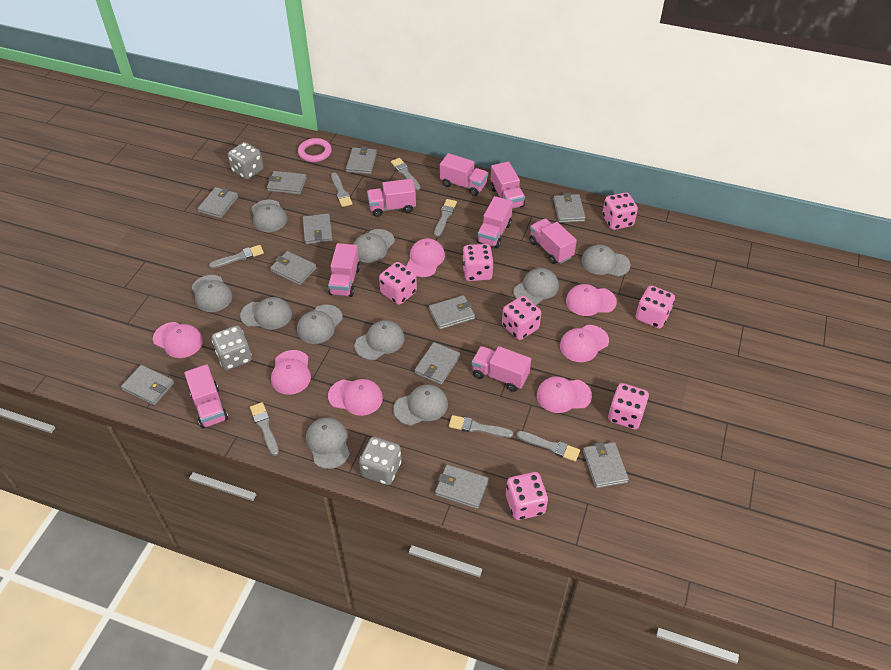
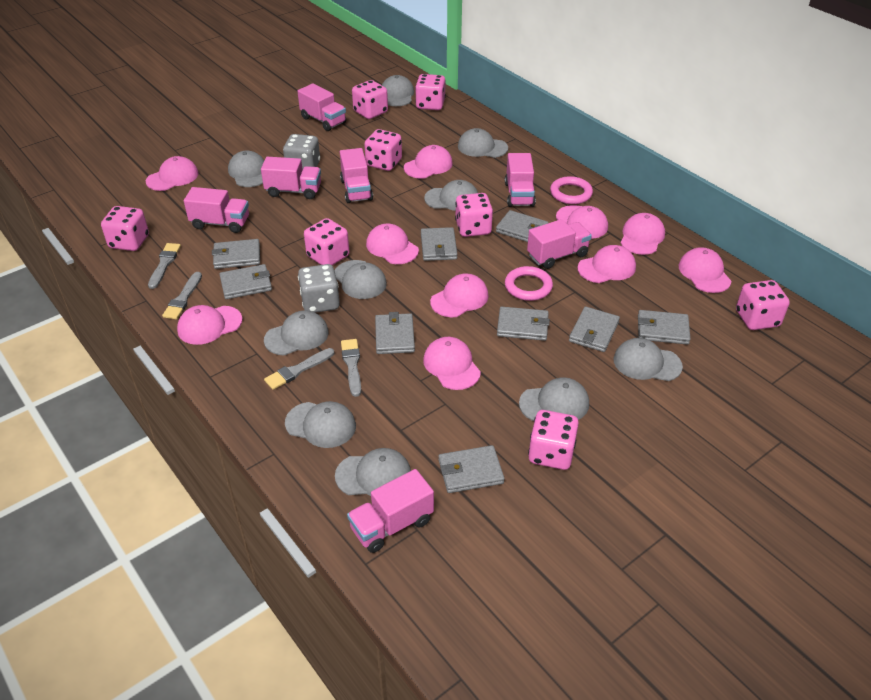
grey brush: [209,245,264,268] [250,402,279,456] [331,173,352,207] [391,158,420,190] [434,199,457,237] [449,415,513,438] [516,431,580,462] = 7 -> [148,243,181,289] [162,272,202,320] [264,348,334,390] [341,339,361,397] = 4
grey dice: [212,326,252,370] [228,142,264,180] [359,437,401,485] = 3 -> [283,134,320,169] [298,264,340,313] = 2
grey wallet: [121,365,174,405] [198,187,238,219] [267,171,307,195] [270,251,317,285] [303,213,333,244] [346,147,377,174] [414,342,460,385] [429,295,475,330] [435,464,489,509] [553,193,586,223] [583,442,629,488] = 11 -> [212,239,260,269] [219,264,272,299] [375,312,415,354] [421,227,458,261] [438,445,505,493] [496,210,548,242] [497,307,550,341] [569,306,620,352] [638,310,691,345] = 9
pink cap: [153,322,203,358] [271,350,311,395] [328,379,383,416] [406,238,445,277] [537,376,592,413] [560,325,609,362] [566,284,617,316] = 7 -> [146,156,199,191] [177,305,242,345] [366,224,419,264] [404,145,453,179] [423,337,481,390] [430,274,489,317] [556,205,608,239] [577,245,636,283] [620,213,665,255] [679,247,731,293] = 10
pink dice: [379,262,417,305] [462,244,494,281] [502,296,541,340] [506,472,548,520] [602,192,638,230] [608,383,649,429] [636,285,675,329] = 7 -> [101,206,149,251] [304,218,350,265] [352,80,388,119] [364,129,402,171] [415,74,446,110] [455,193,493,237] [528,410,579,470] [736,280,790,330] = 8
pink ring: [298,138,332,162] = 1 -> [505,266,553,301] [550,176,593,204] = 2
pink truck: [185,365,228,429] [328,243,360,297] [367,179,416,217] [440,153,488,196] [472,346,531,392] [477,196,513,248] [490,162,525,209] [529,218,577,264] = 8 -> [184,187,249,233] [261,157,321,199] [297,83,346,131] [340,148,373,203] [347,469,434,553] [505,153,536,207] [527,219,592,269] = 7

